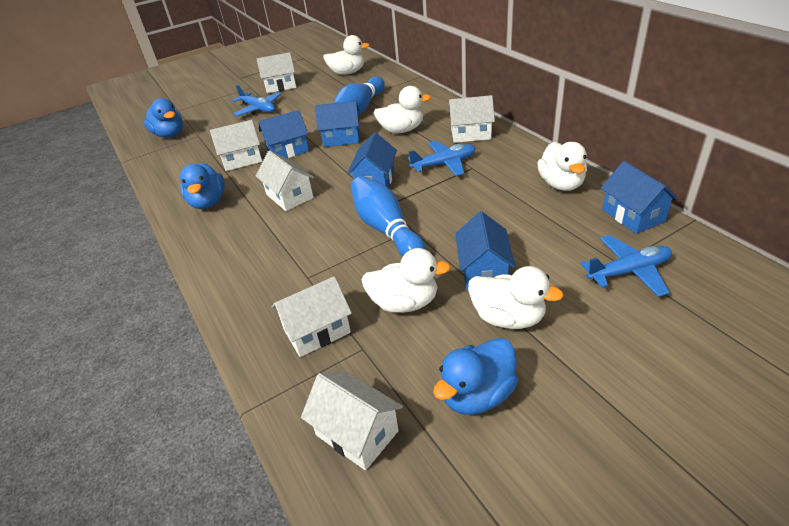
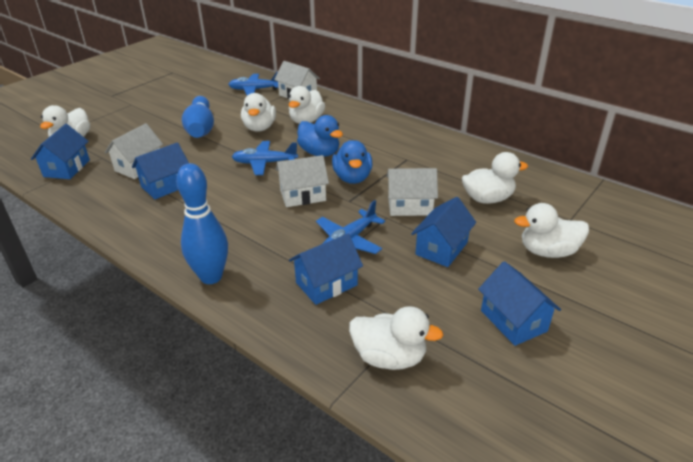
blue duck: [144,98,183,138] [180,163,225,209] [433,338,518,415] = 3 -> [297,115,343,157] [332,140,373,184] = 2
white duck: [323,35,369,75] [361,248,451,313] [374,86,431,133] [468,266,564,329] [537,142,587,191] = 5 -> [40,105,90,137] [241,93,276,132] [288,86,325,124] [349,306,444,370] [462,152,528,204] [514,203,589,258] = 6
white house: [210,120,262,171] [256,150,314,211] [257,52,296,93] [271,276,352,357] [301,371,403,471] [448,95,495,143] = 6 -> [105,123,163,179] [274,61,320,99] [275,155,329,207] [386,168,438,216] = 4

